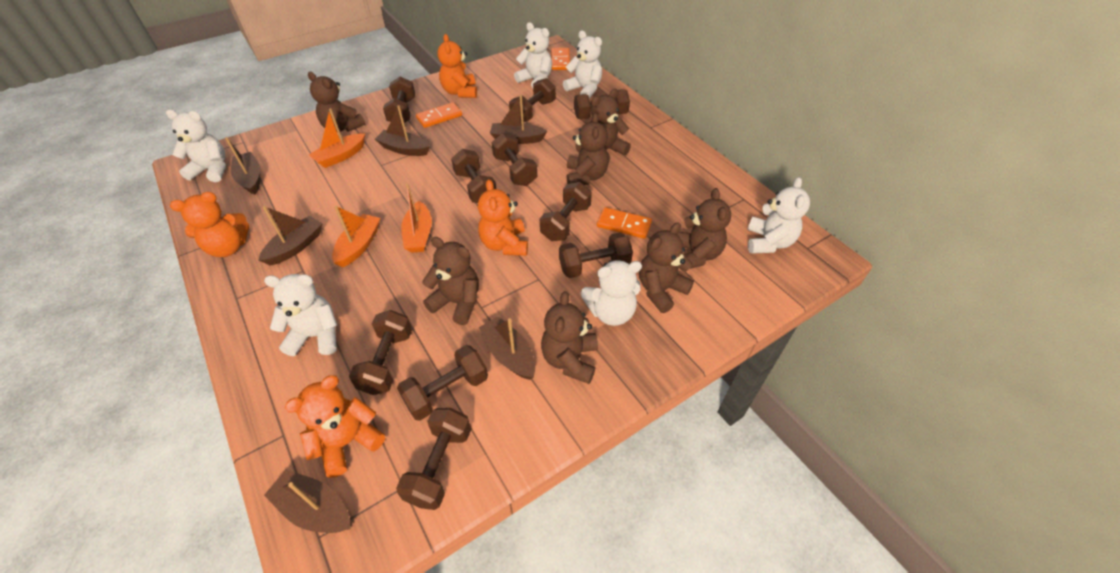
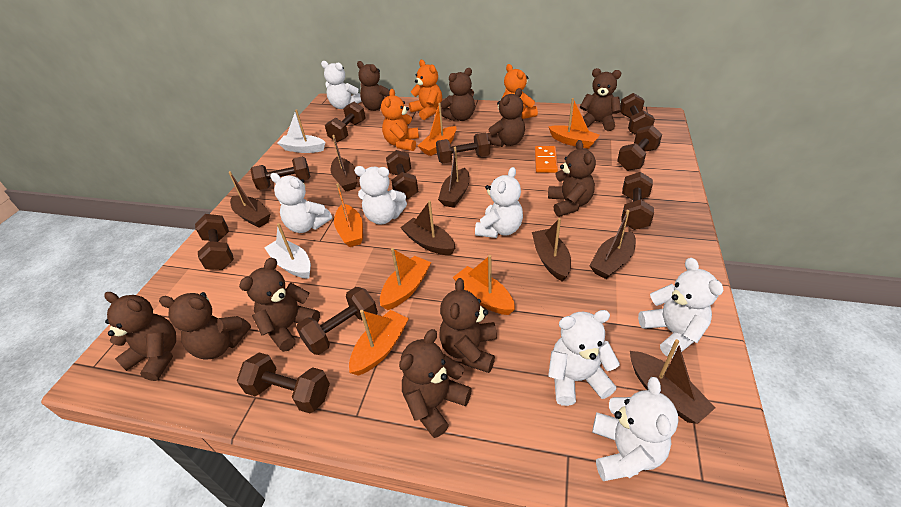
brown boat: [225,137,260,195] [258,206,323,266] [264,469,351,533] [375,105,430,156] [479,316,535,380] [490,94,547,144] = 6 -> [228,171,271,228] [330,135,358,191] [400,200,455,255] [438,147,470,208] [532,218,571,282] [590,210,636,279] [630,339,715,424] = 7
brown teddy bear: [308,72,365,132] [422,237,479,325] [541,291,598,384] [567,113,609,185] [591,89,631,161] [639,222,694,313] [677,188,731,270] = 7 -> [105,292,176,381] [159,292,251,360] [239,258,320,352] [357,61,390,111] [399,329,472,438] [439,278,497,373] [440,68,475,121] [487,88,525,147] [548,140,596,217] [580,68,621,131] = 10
orange boat: [309,108,365,168] [332,206,380,267] [401,184,432,253] = 3 -> [334,183,363,247] [349,310,409,376] [380,248,431,310] [418,103,456,156] [452,255,515,315] [548,98,600,149] = 6
orange domino: [416,102,462,128] [551,48,570,70] [597,207,652,239] = 3 -> [535,146,558,173] = 1
orange teddy bear: [170,192,249,257] [285,375,385,478] [437,34,477,98] [478,179,528,256] = 4 -> [381,89,419,151] [409,60,442,120] [502,64,538,119] = 3
white boat: none = 0 -> [264,223,311,278] [277,109,325,153] = 2
white teddy bear: [166,110,226,182] [264,274,337,356] [514,22,552,88] [563,30,602,98] [581,260,642,326] [747,177,810,254] = 6 -> [270,173,332,233] [321,61,361,109] [354,166,407,224] [475,167,523,238] [548,310,620,406] [592,377,679,481] [638,258,723,358] = 7

